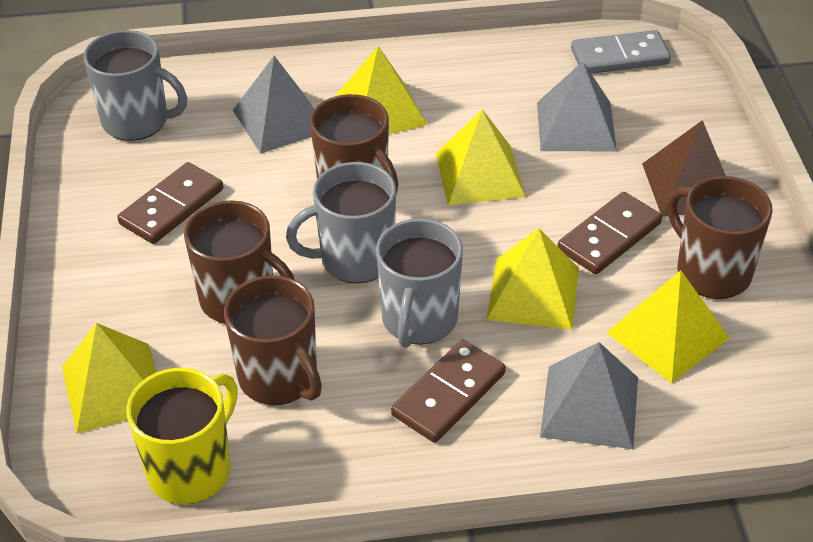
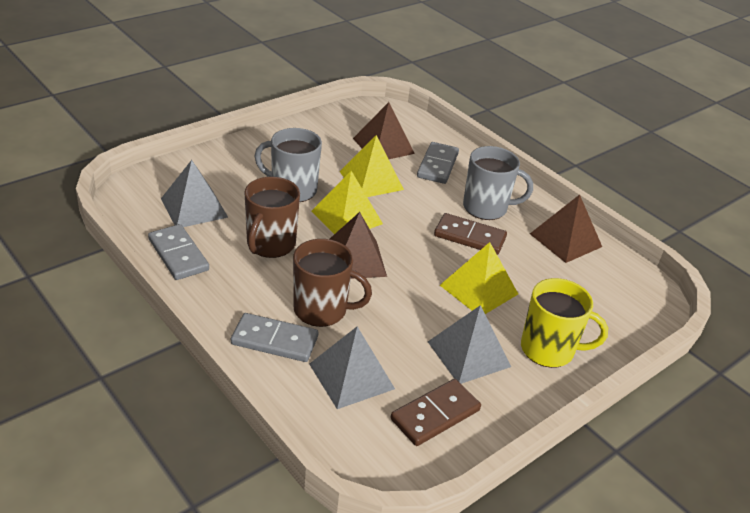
brown domino: [117,162,223,244] [391,340,506,443] [557,192,662,274] = 3 -> [391,379,481,446] [434,213,507,255] = 2
brown mug: [184,200,295,324] [224,275,322,405] [310,94,398,194] [667,176,773,299] = 4 -> [244,177,300,258] [293,239,372,327] = 2
brown pyramid: [642,120,726,217] = 1 -> [330,212,387,279] [353,102,415,159] [530,194,602,263] = 3
grey domino: [571,30,671,74] = 1 -> [148,224,209,280] [231,313,318,362] [417,142,459,184] = 3
grey mug: [83,30,187,141] [286,162,396,283] [376,218,463,348] = 3 -> [255,128,322,202] [463,146,533,220] = 2
yellow pyramid: [62,323,157,434] [334,46,427,134] [435,109,526,205] [487,228,579,330] [606,270,730,383] = 5 -> [311,171,383,234] [340,135,404,197] [440,242,518,314] = 3

